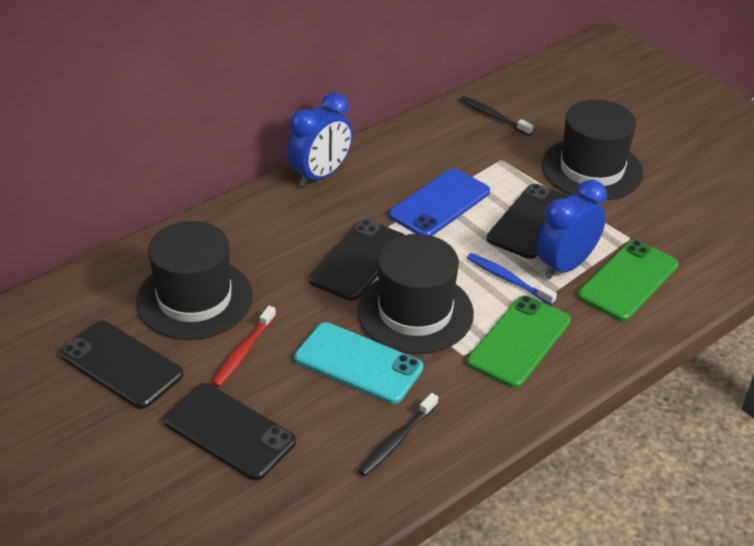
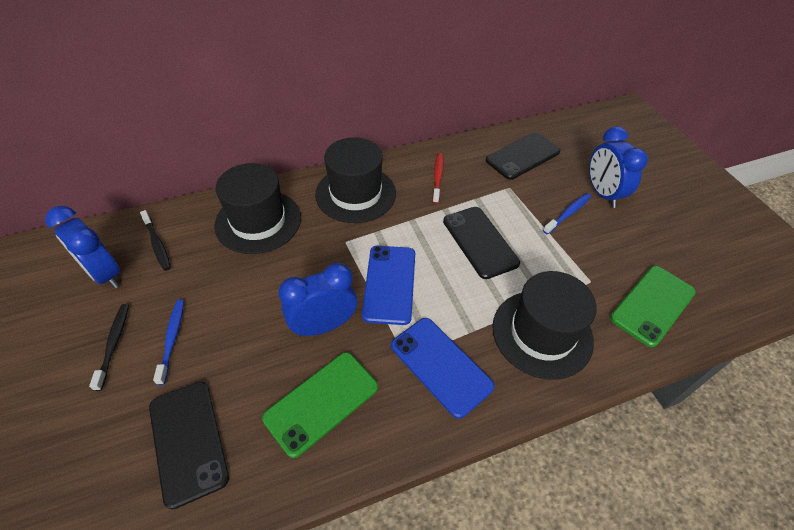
black phone: [60,321,183,409] [163,383,296,480] [308,219,405,301] [487,184,569,259] = 4 -> [149,382,229,510] [443,207,520,279] [485,132,561,180] = 3
blue clock: [287,92,353,187] [537,179,607,279] = 2 -> [45,206,120,288] [278,263,357,336] [589,126,648,208] = 3
blue phone: [389,168,490,236] = 1 -> [362,246,415,325] [391,318,495,419] = 2
blue toothbrush: [467,253,557,305] = 1 -> [153,300,184,385] [543,193,591,235] = 2
turquoise phone: [295,322,423,404] = 1 -> none = 0

